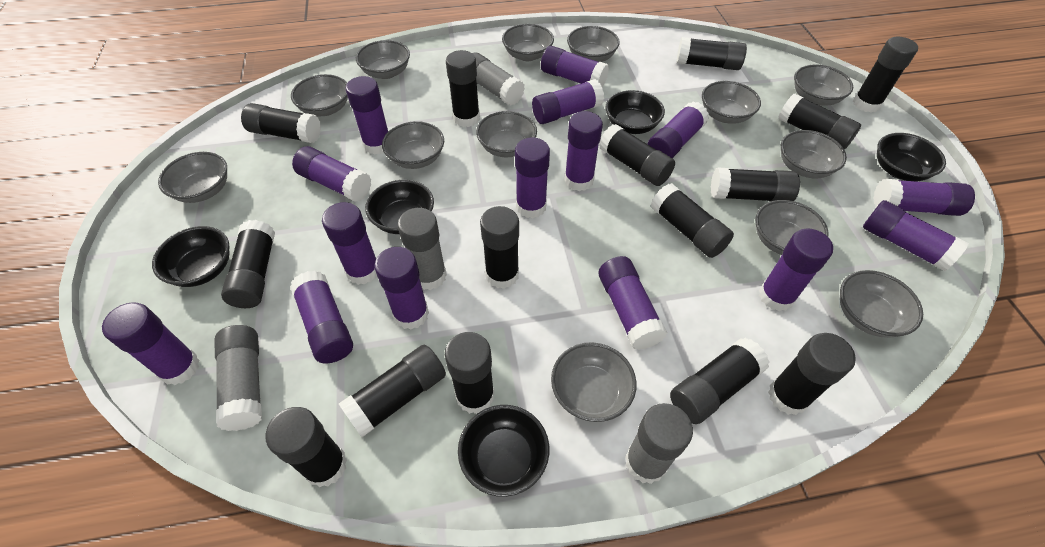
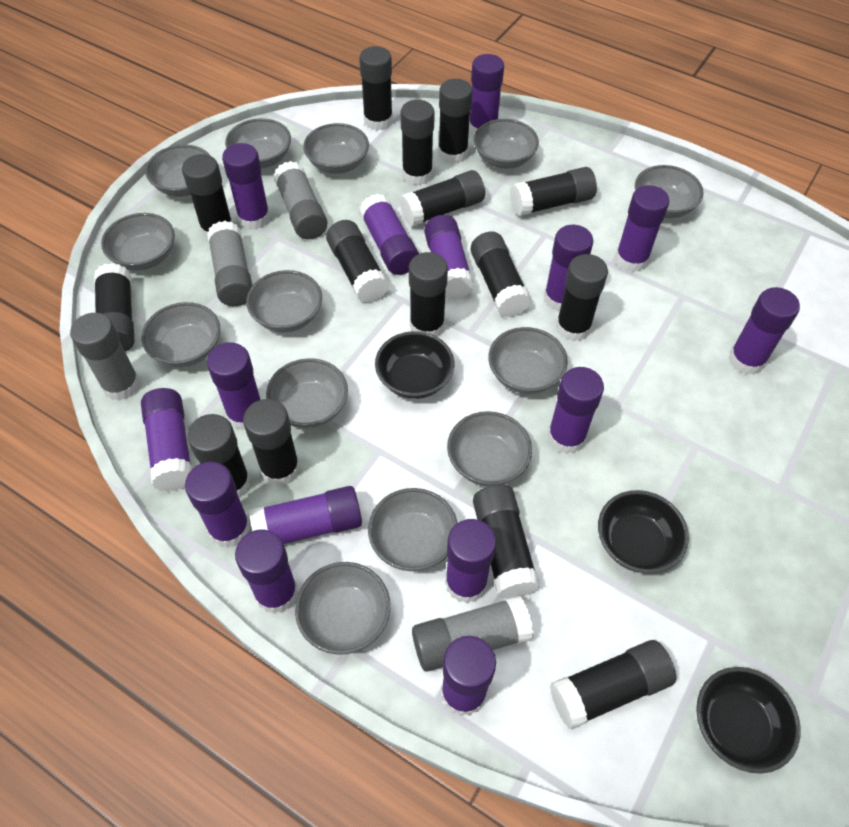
black bowl: [152,226,230,287] [365,180,434,234] [458,405,549,497] [605,90,665,134] [877,133,946,182] = 5 -> [375,331,454,399] [598,490,689,574] [696,667,801,774] = 3

